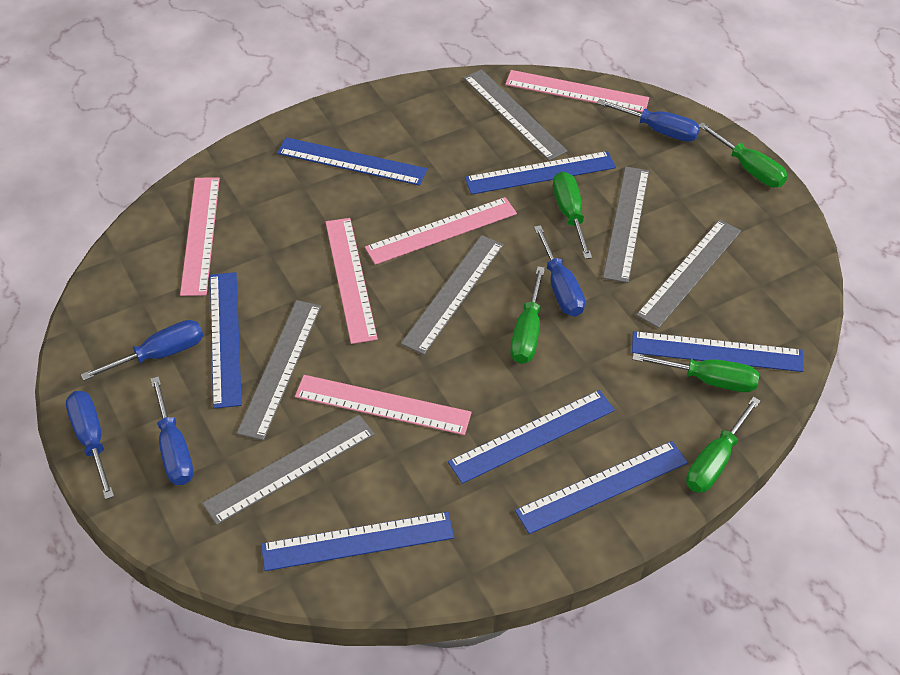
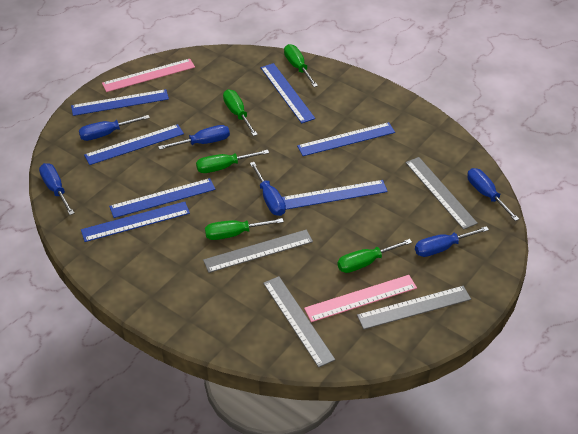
blue screwdriver: [66,391,114,500] [81,320,203,381] [151,376,193,485] [534,225,585,316] [597,99,700,142] = 5 -> [39,163,74,215] [79,115,150,141] [158,125,230,150] [250,162,286,216] [415,226,489,257] [467,168,519,221] = 6
grey ruler: [202,415,375,525] [237,300,321,440] [401,235,504,355] [463,69,568,161] [603,166,649,283] [636,219,741,328] = 6 -> [203,229,313,273] [263,276,335,368] [357,286,471,329] [405,157,478,230] = 4
pink ruler: [180,177,220,296] [295,375,472,435] [326,218,378,344] [365,197,517,265] [505,70,649,113] = 5 -> [102,59,195,92] [304,275,417,322] = 2

